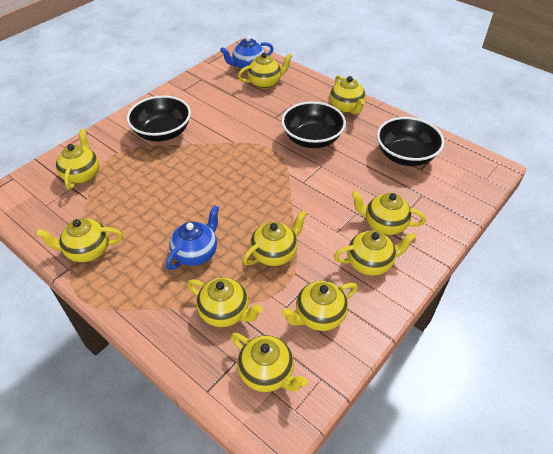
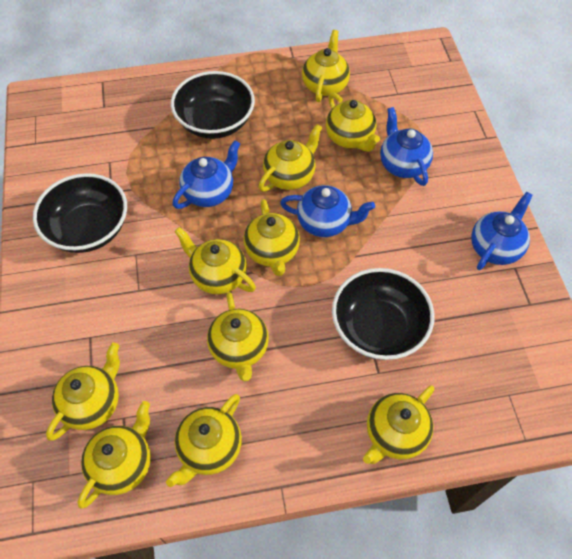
blue teapot: [166,205,219,270] [220,36,273,71] = 2 -> [173,140,240,209] [280,185,375,237] [380,107,433,186] [471,192,533,270] = 4

